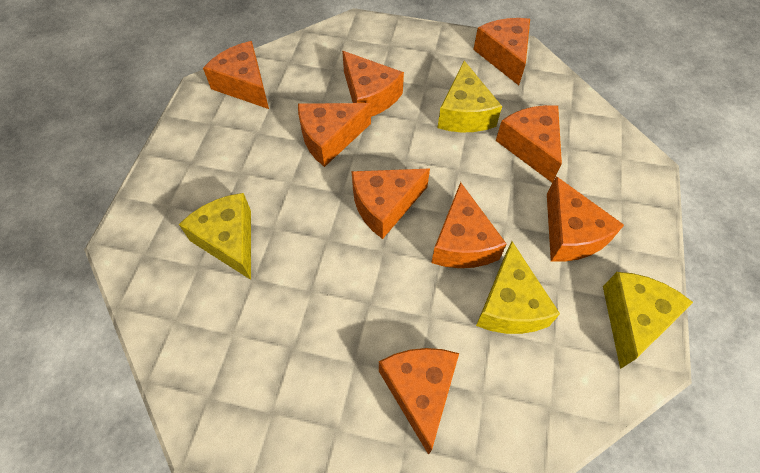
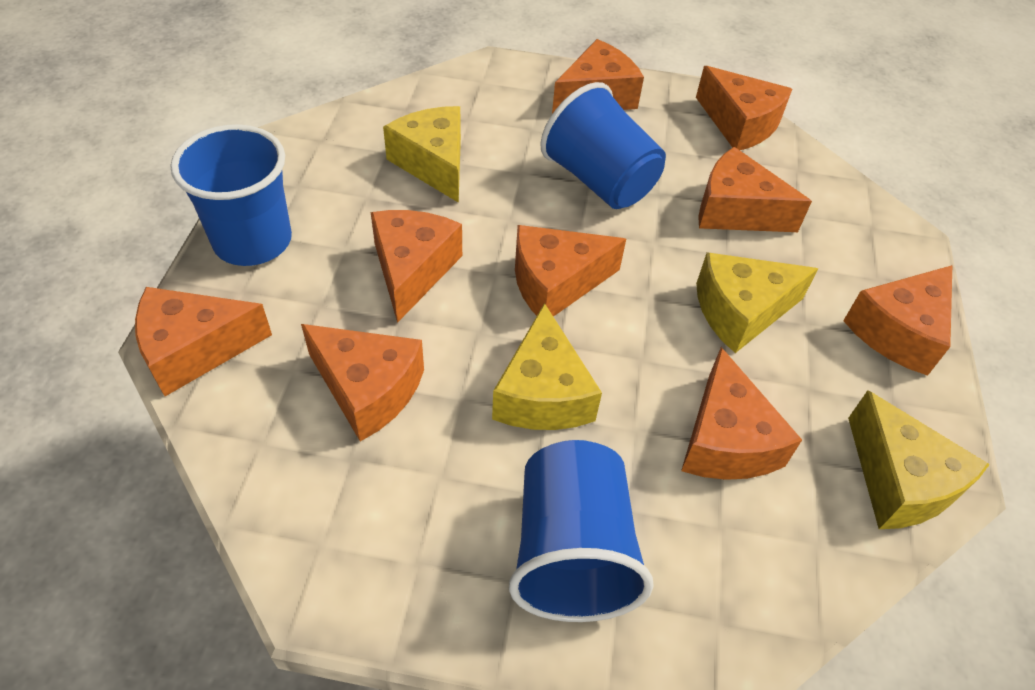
blue cup: none = 0 -> [170,124,292,266] [509,440,654,622] [540,82,666,209] = 3

